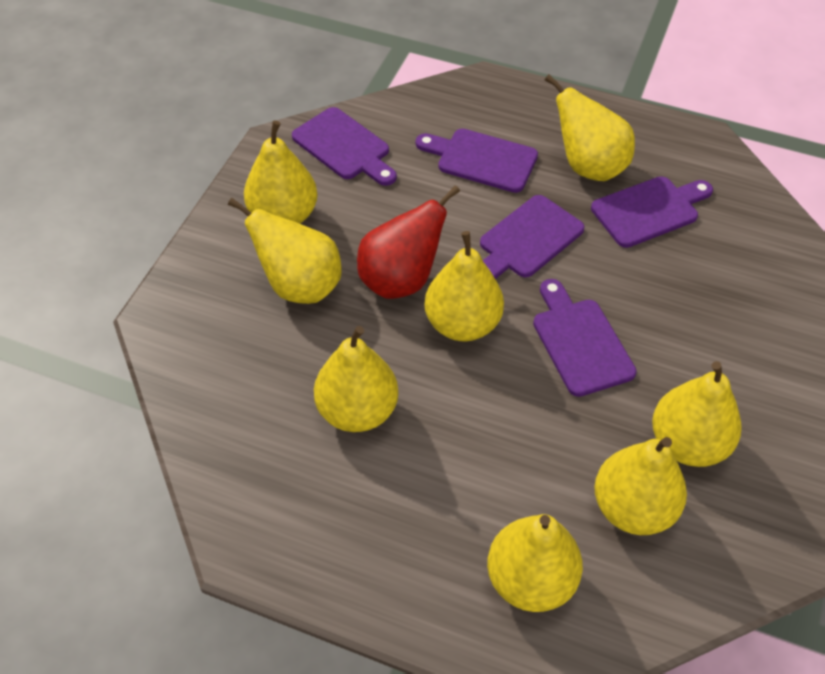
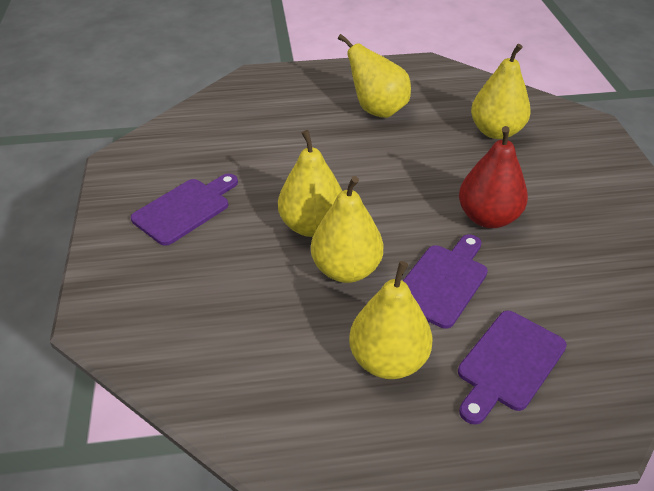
purple cutting board: [292,107,397,186] [416,129,538,193] [480,195,585,279] [533,279,637,397] [591,176,713,248] = 5 -> [131,173,238,246] [403,235,488,329] [458,311,567,424] = 3
yellow pear: [228,198,342,304] [244,120,317,224] [314,326,398,432] [425,231,504,341] [487,514,583,612] [545,74,635,181] [594,437,687,535] [652,361,742,467] = 8 -> [278,130,342,237] [311,176,383,283] [338,34,411,118] [349,261,433,379] [471,44,531,139] = 5

